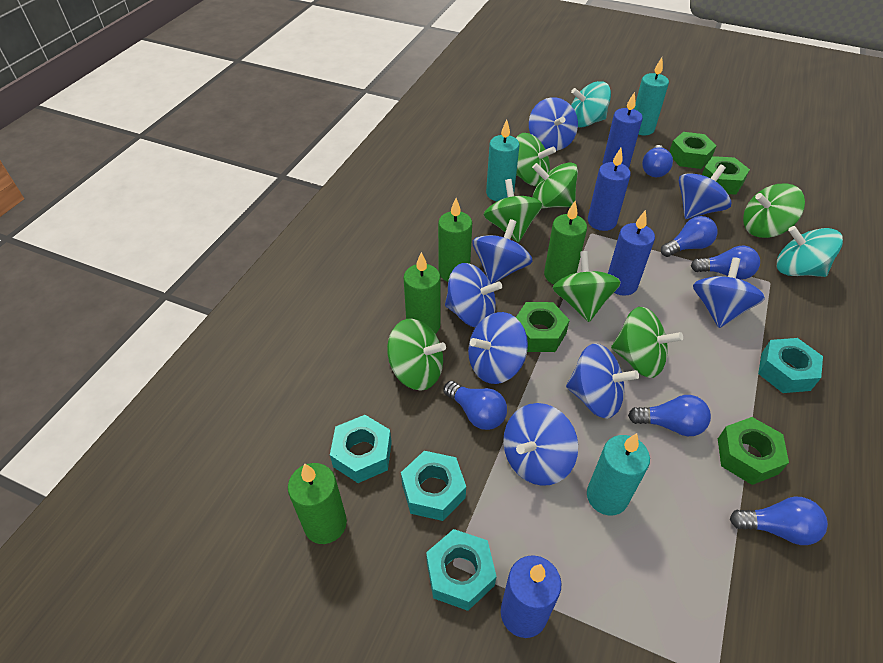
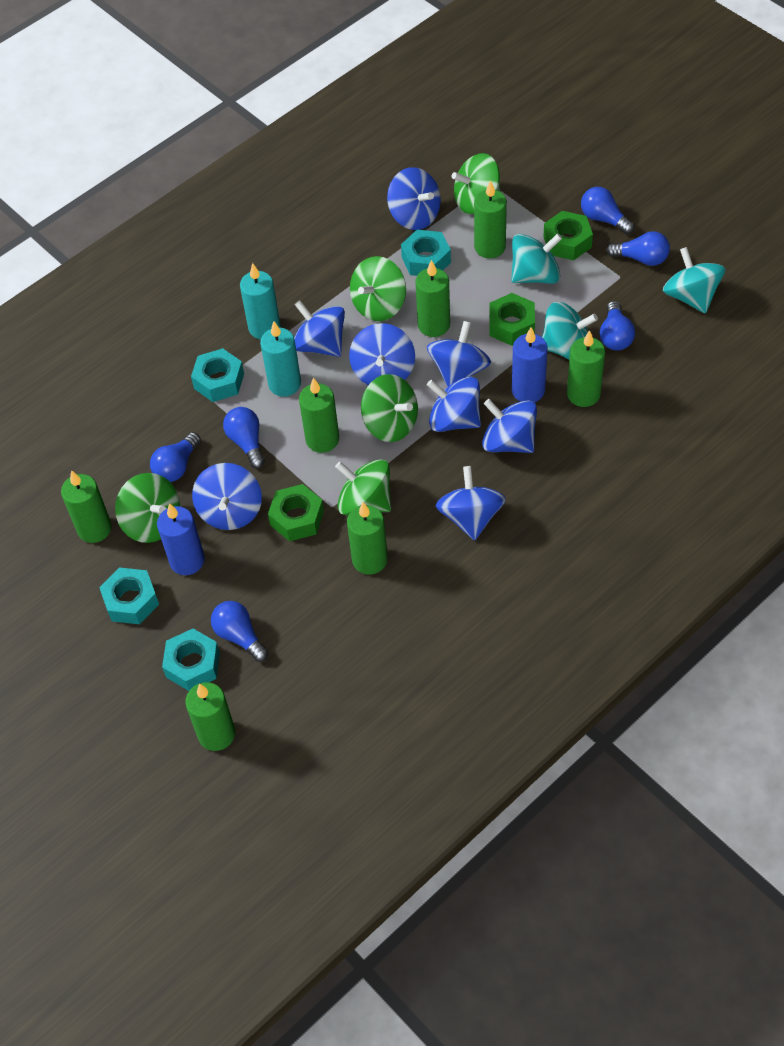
blue candle: [501,555,561,638] [588,148,631,231] [603,92,643,168] [608,210,655,296] = 4 -> [157,503,205,575] [512,327,548,403] = 2
green candle: [288,463,347,544] [404,252,441,334] [438,198,472,282] [544,201,587,284] = 4 -> [61,470,112,543] [185,682,235,751] [299,378,339,453] [347,502,388,574] [415,260,450,337] [474,180,507,259] [567,330,605,407] = 7
green nut: [516,302,570,352] [669,132,716,169] [702,156,750,195] [718,417,789,485] = 4 -> [268,484,324,542] [489,293,535,346] [543,211,593,260] = 3
green spinning top: [387,319,446,391] [484,179,543,242] [516,133,556,186] [532,162,578,209] [553,251,621,322] [611,307,683,378] [743,183,805,238] = 7 -> [115,473,180,543] [335,459,391,515] [350,256,406,321] [361,374,418,442] [452,153,501,214] = 5
turquoise candle: [486,120,520,201] [587,433,650,515] [634,57,669,135] = 3 -> [240,263,280,339] [260,321,301,397] = 2
turquoise spinning top: [571,81,611,128] [777,226,843,277] = 2 -> [511,233,562,284] [542,302,598,359] [663,247,725,313] = 3

